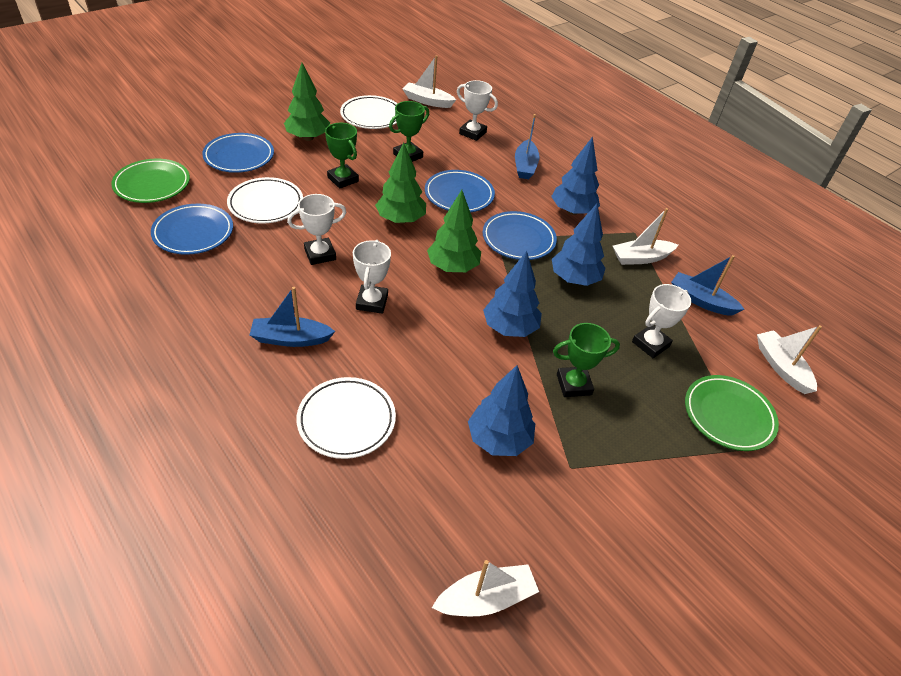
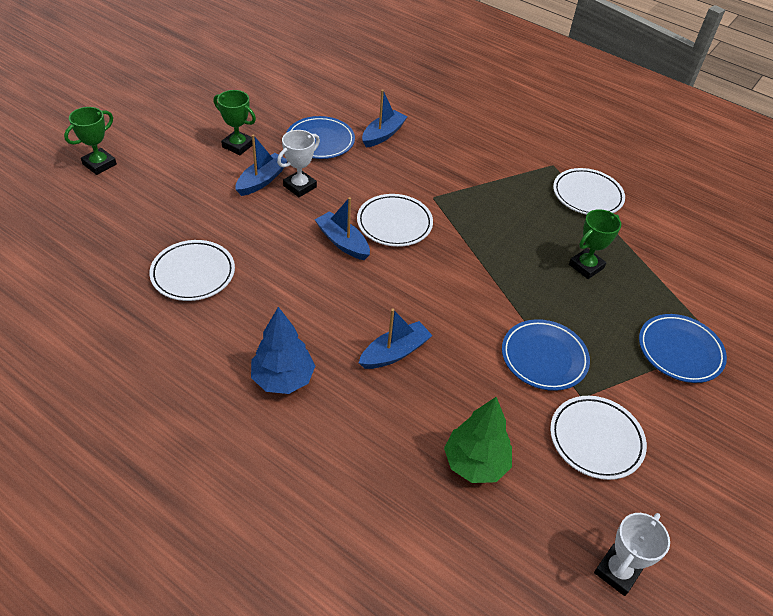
blue boat: [249,287,335,347] [515,114,540,179] [671,255,744,316] = 3 -> [235,135,288,196] [315,197,370,260] [359,309,433,369] [362,89,408,148] = 4
blue plate: [151,204,233,255] [202,133,274,173] [425,170,495,213] [483,211,557,260] = 4 -> [286,116,355,159] [502,319,590,391] [639,314,727,383] = 3
blue tree: [468,365,535,456] [483,251,542,337] [551,136,600,215] [552,204,606,286] = 4 -> [251,307,315,394] = 1
green plate: [111,159,190,203] [685,375,779,451] = 2 -> none = 0
green tree: [284,63,330,141] [375,142,426,224] [427,190,481,272] = 3 -> [444,397,512,483] = 1
white boat: [403,55,456,108] [432,560,539,617] [613,208,678,265] [757,325,822,394] = 4 -> none = 0
white plate: [227,177,303,223] [296,377,396,459] [340,95,398,129] = 3 -> [149,240,235,301] [357,194,433,247] [550,396,647,480] [553,168,625,215] = 4
white trophy: [287,194,346,265] [353,240,391,314] [457,80,498,141] [632,284,692,358] = 4 -> [277,130,320,197] [594,513,670,596] = 2

